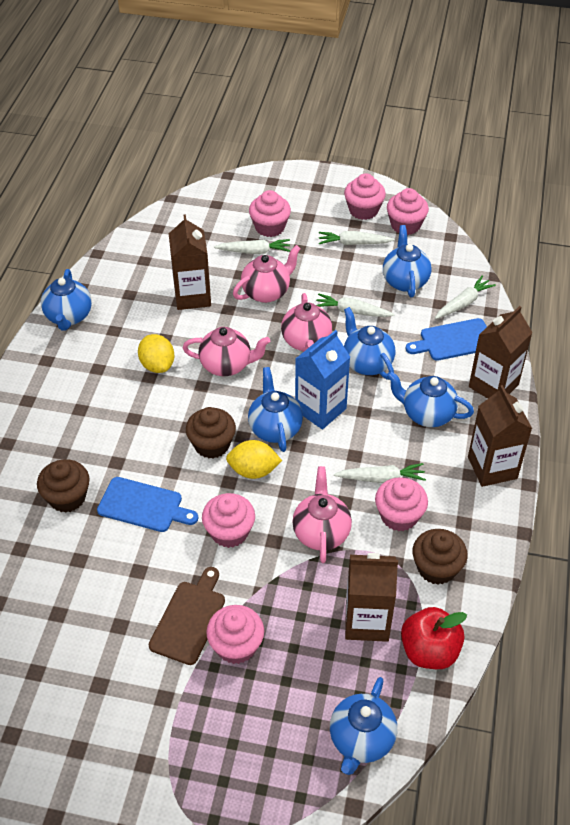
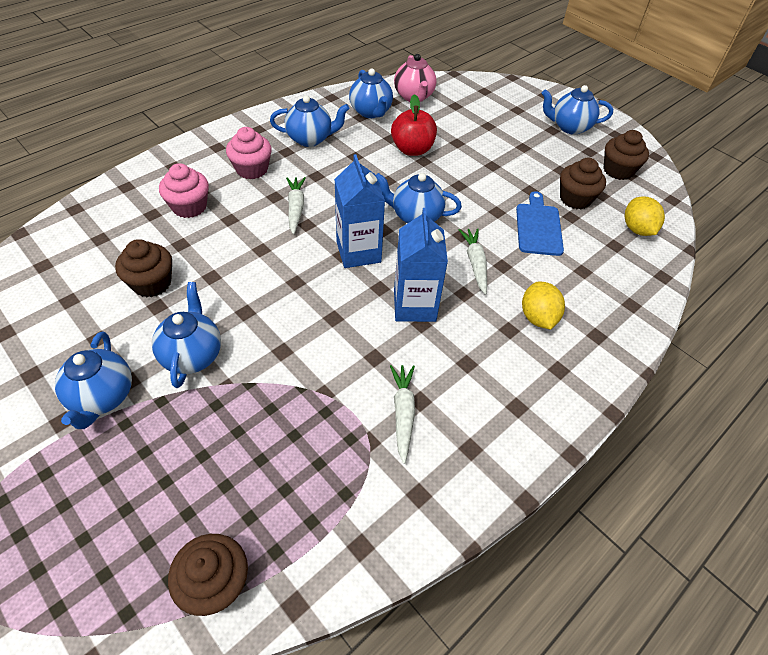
blue carton: [295,330,350,430] = 1 -> [334,154,385,268] [394,208,448,322] = 2
blue cutting board: [97,477,198,532] [406,318,487,361] = 2 -> [516,191,564,256] = 1
brown carton: [169,214,211,310] [345,553,398,642] [468,385,532,487] [469,306,533,399] = 4 -> none = 0
brown cupcake: [37,459,90,513] [186,407,236,459] [413,529,468,585] = 3 -> [115,239,172,297] [168,534,248,616] [560,158,606,209] [603,130,649,180] = 4
brown cutting board: [149,567,225,665] = 1 -> none = 0
pink cupcake: [202,493,255,548] [206,605,264,664] [249,190,291,237] [344,173,386,220] [375,477,428,531] [387,188,429,235] = 6 -> [159,163,209,218] [226,127,272,179] = 2
pink teapot: [183,327,270,376] [233,245,301,303] [281,293,332,352] [292,466,352,563] = 4 -> [394,54,437,102] = 1
white carrot: [214,239,291,254] [316,294,395,317] [319,231,395,245] [334,463,426,483] [435,276,496,319] = 5 -> [286,177,305,234] [390,365,415,464] [459,228,487,295] = 3

